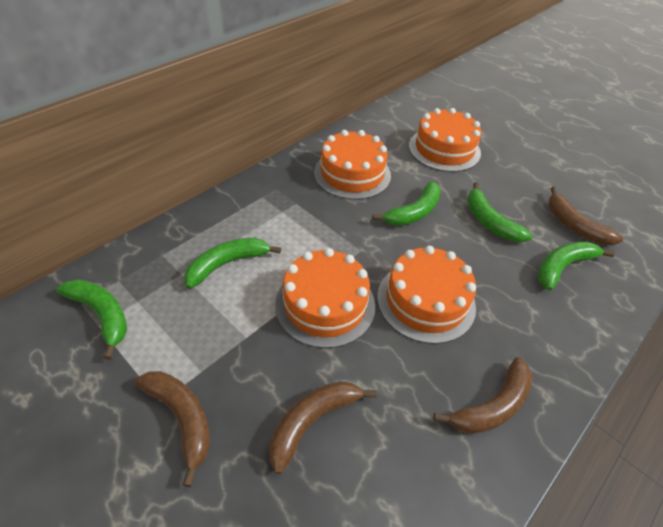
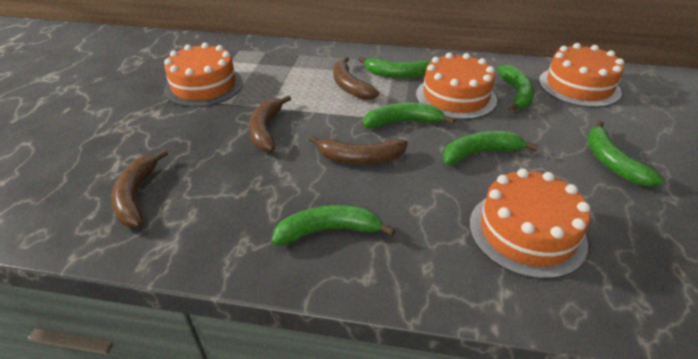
green banana: [56,279,127,360] [184,238,281,288] [372,181,441,226] [467,182,533,242] [538,242,615,290] = 5 -> [272,205,396,246] [358,57,431,78] [363,102,455,129] [443,131,539,165] [497,65,535,112] [587,121,664,186] = 6

